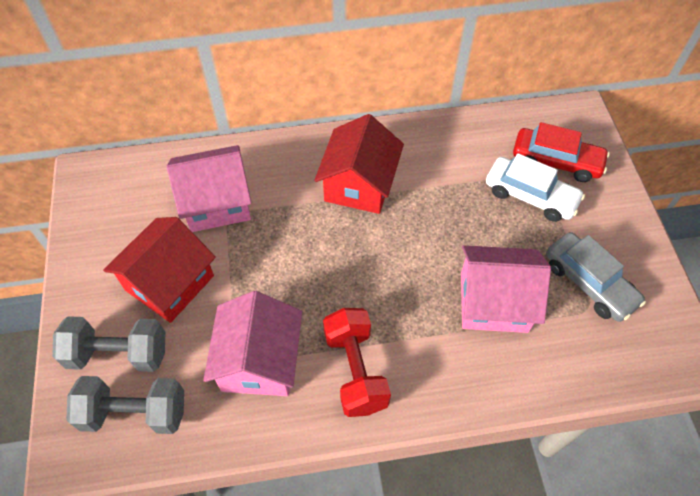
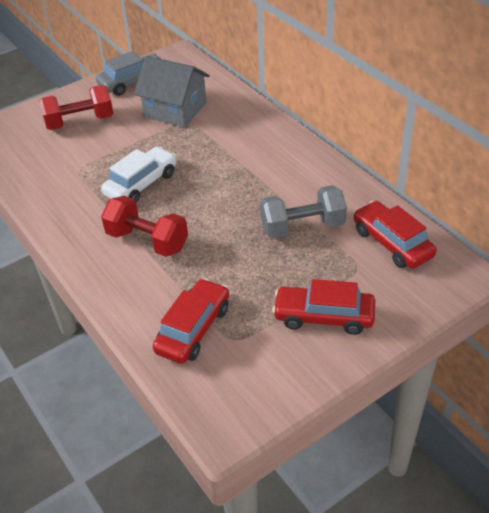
grey dumbbell: [52,316,166,372] [67,376,184,434] = 2 -> [260,185,347,239] = 1
grey house: none = 0 -> [134,56,210,127] = 1
pink house: [166,145,252,232] [203,291,302,396] [461,245,551,333] = 3 -> none = 0
red car: [513,122,610,182] = 1 -> [153,278,229,364] [272,279,375,335] [354,201,436,269] = 3
red dumbbell: [323,308,391,417] = 1 -> [39,85,113,130] [101,196,188,257] = 2
red house: [103,217,216,323] [314,114,404,214] = 2 -> none = 0

